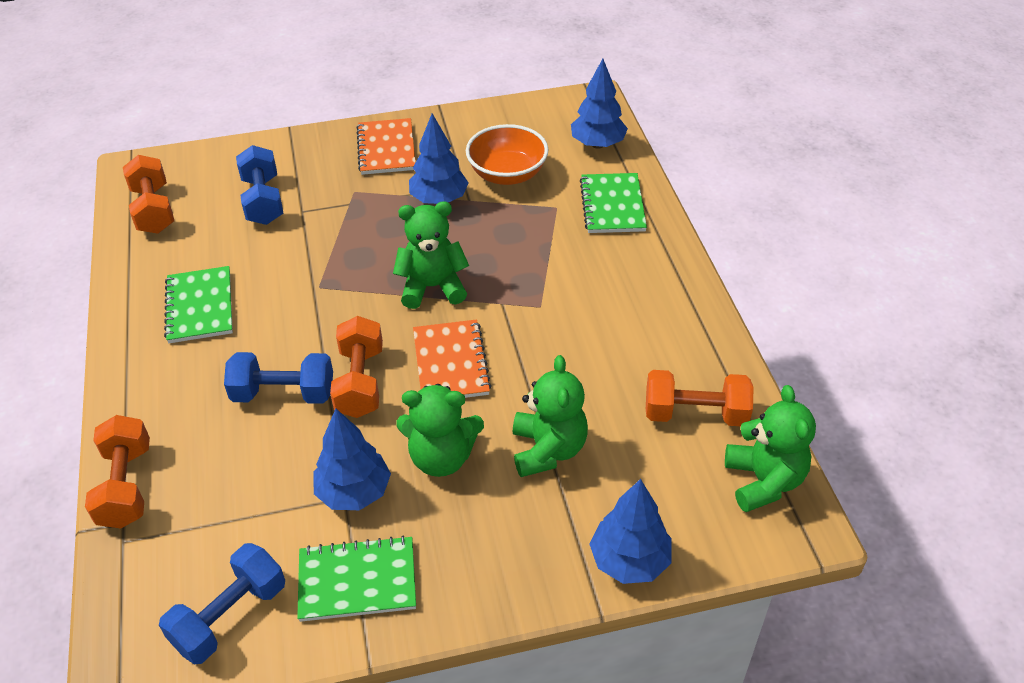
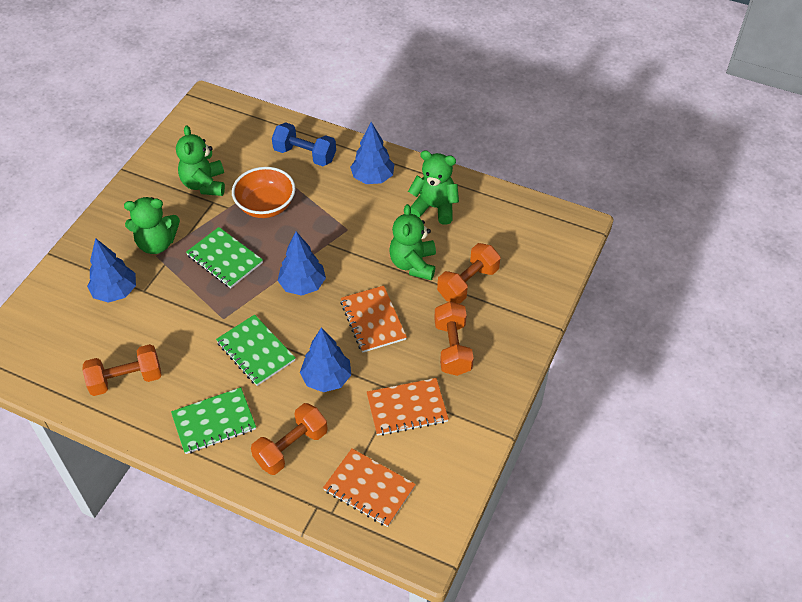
blue dumbbell: [159,543,285,664] [224,352,333,404] [236,145,283,225] = 3 -> [272,122,336,166] = 1
orange notebook: [356,118,416,175] [413,319,491,398] = 2 -> [323,448,416,527] [340,286,407,353] [367,378,449,436] = 3

